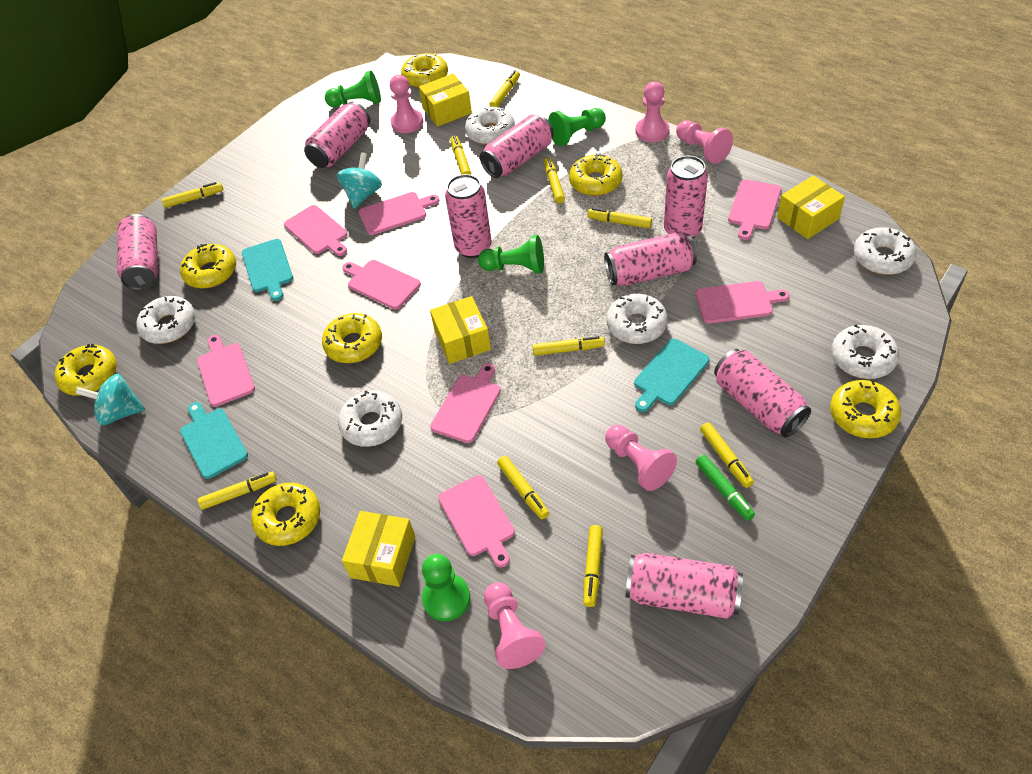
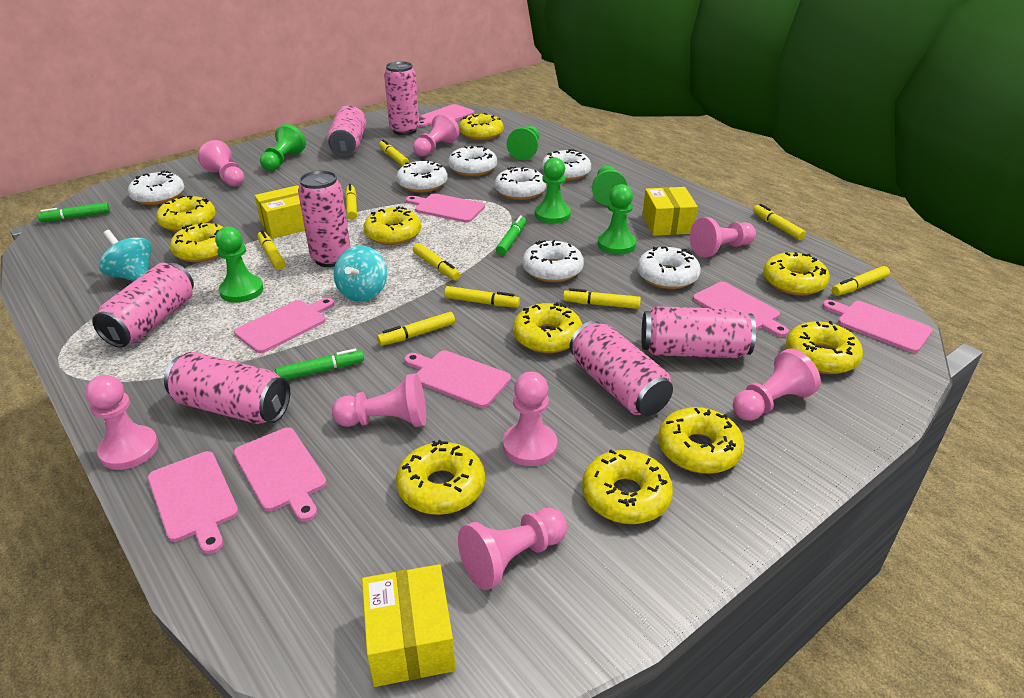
green marker: [695,455,755,521] = 1 -> [37,202,110,222] [275,348,364,380] [496,215,526,255] = 3
green pawn: [325,71,381,107] [422,554,470,621] [478,235,544,274] [548,108,606,146] = 4 -> [215,227,264,303] [260,124,306,171] [507,126,539,160] [535,157,571,224] [592,166,627,206] [598,184,636,254] = 6
pink can: [117,214,158,291] [304,102,370,168] [445,174,492,258] [480,114,554,178] [604,232,697,286] [625,553,743,619] [664,156,708,239] [714,349,811,438] = 8 -> [92,263,194,348] [164,352,290,424] [298,170,351,267] [327,105,366,157] [384,61,419,135] [570,321,673,416] [641,306,756,358] = 7
pink pawn: [390,75,423,133] [484,582,546,669] [605,425,677,491] [636,81,669,142] [676,120,733,164] = 5 -> [86,375,159,470] [198,140,244,187] [332,373,426,427] [413,113,460,156] [458,508,567,590] [503,372,557,466] [690,217,756,257] [733,349,821,421] = 8
turquoise cutting board: [180,402,248,479] [242,239,293,301] [634,339,710,412] = 3 -> none = 0
white donut: [136,296,196,344] [338,390,402,447] [465,107,515,145] [606,294,668,344] [831,325,899,379] [854,227,916,275] = 6 -> [128,171,184,205] [396,160,448,192] [448,146,497,176] [495,167,546,200] [522,240,584,282] [542,149,591,181] [637,246,701,289] = 7
yellow box: [342,511,415,587] [419,74,472,127] [430,296,491,364] [777,175,845,239] = 4 -> [255,185,305,239] [362,564,455,687] [642,187,698,236] = 3
yellow donut: [55,344,117,396] [180,244,236,289] [251,483,320,546] [322,313,382,363] [401,53,448,88] [569,153,623,196] [830,380,901,438] = 7 -> [156,195,216,232] [170,223,223,262] [364,206,421,245] [396,440,485,515] [459,113,503,140] [513,302,582,353] [582,450,673,524] [658,407,745,474] [763,252,830,296] [786,321,863,374] = 10
yellow marker: [162,182,223,208] [198,472,277,510] [450,135,471,175] [489,70,520,107] [497,456,549,519] [532,336,605,356] [544,157,565,204] [584,525,603,607] [587,208,652,228] [700,422,754,488] = 10 -> [257,230,286,270] [345,184,357,220] [377,312,455,346] [379,140,409,166] [413,243,461,280] [444,286,520,307] [563,288,641,309] [753,204,806,240] [832,266,890,296] = 9

